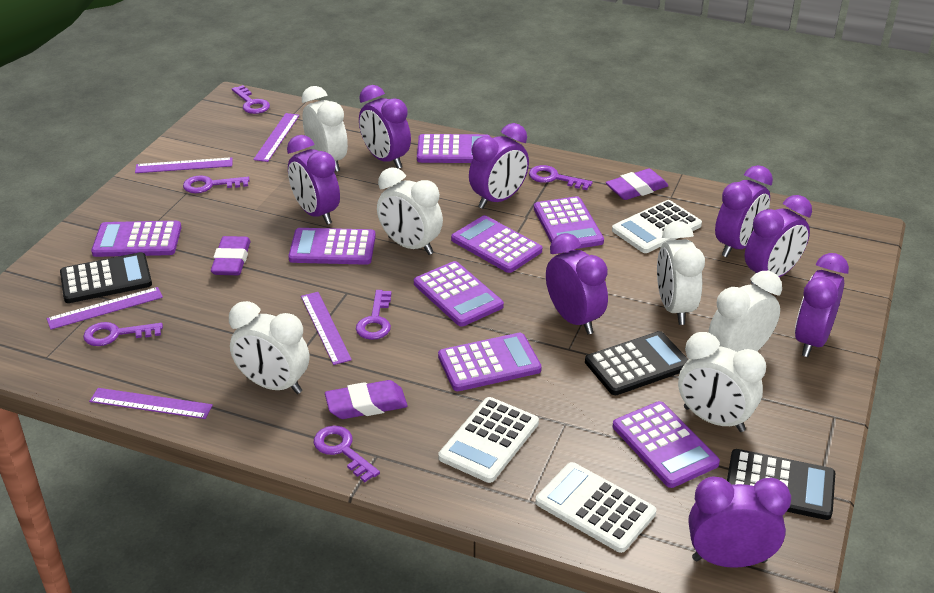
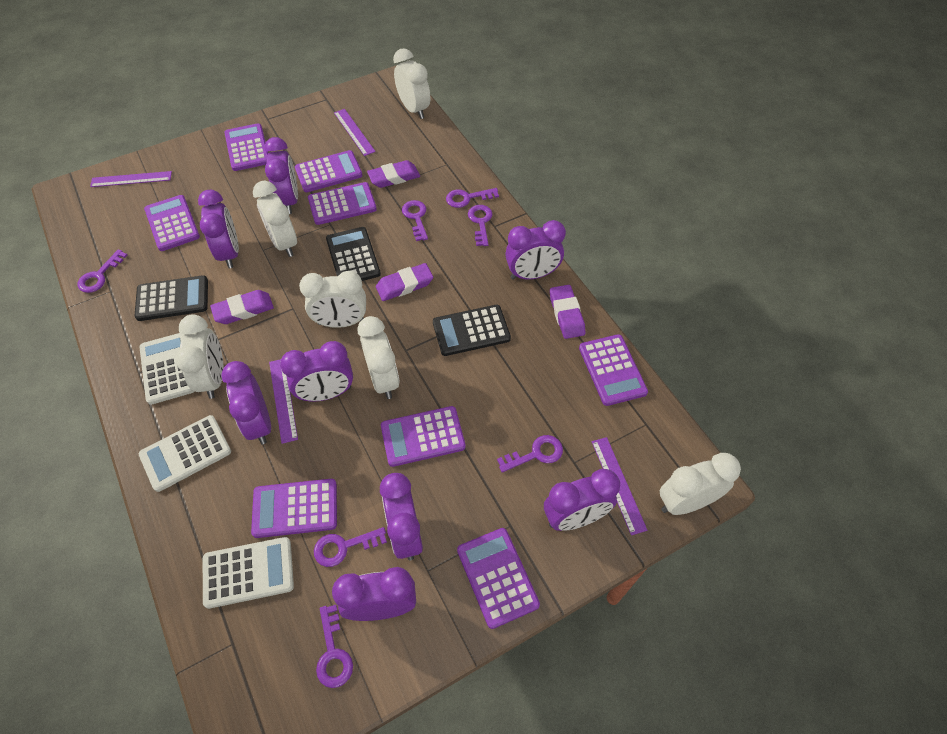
purple eraser: [211,236,251,275] [325,380,408,419] [606,169,669,200] = 3 -> [210,290,274,324] [367,160,420,188] [376,263,433,301] [550,285,585,339] = 4
purple key: [83,322,163,346] [183,175,250,193] [232,85,270,114] [314,426,380,482] [356,290,392,340] [529,165,592,190] = 6 -> [78,249,128,293] [314,527,387,567] [316,605,353,688] [402,200,428,241] [446,188,499,208] [468,205,493,246] [497,435,563,473] = 7
purple ruler: [47,287,163,330] [89,388,213,419] [135,157,233,173] [253,113,300,162] [301,292,352,365] = 5 -> [90,171,172,187] [269,359,298,444] [334,109,376,156] [592,437,648,535] = 4

